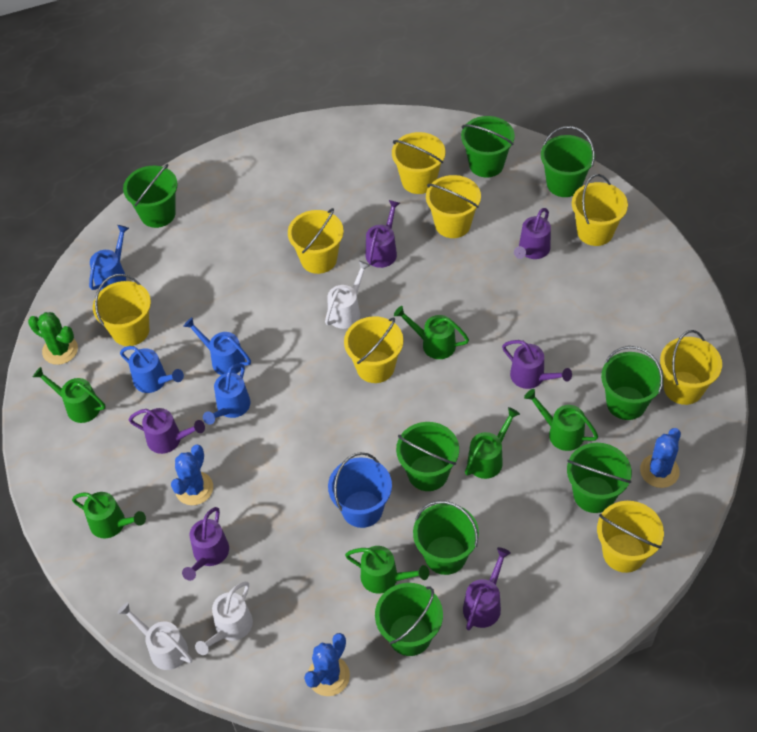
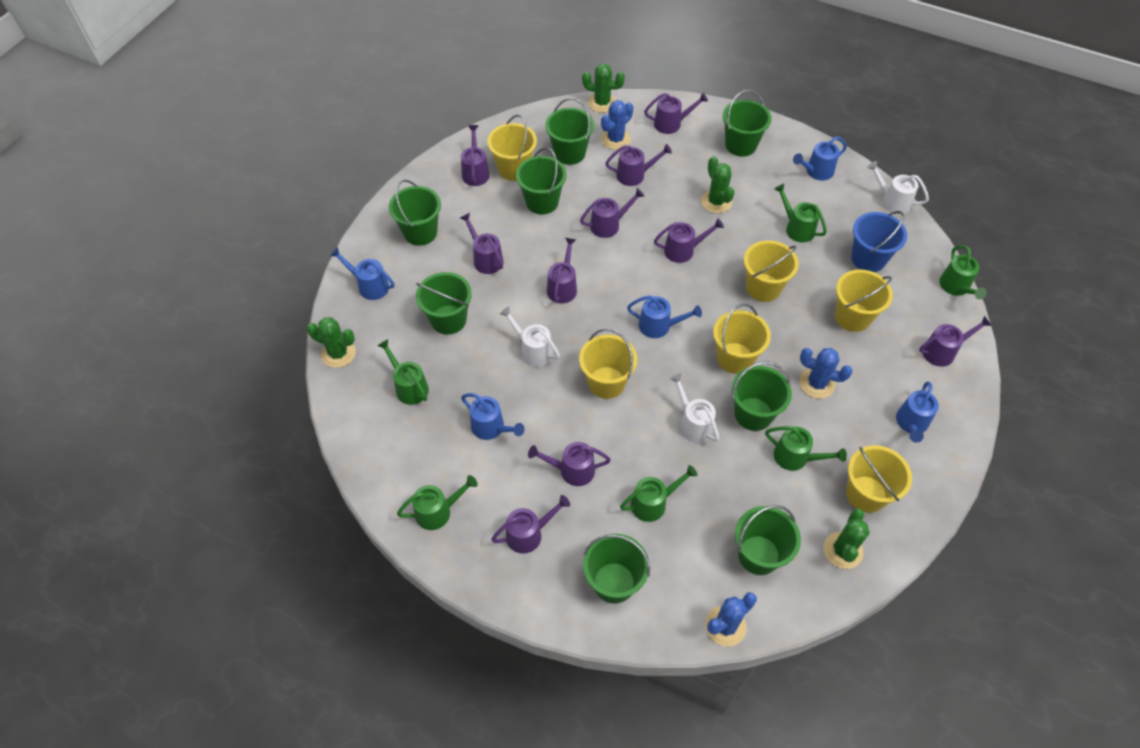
blue watering can: [89,225,129,291] [120,346,184,393] [183,317,251,375] [203,363,250,425] = 4 -> [330,247,394,300] [461,393,525,440] [627,295,702,338] [793,136,847,181] [896,381,939,443] = 5
green cactus: [28,312,78,365] = 1 -> [306,317,356,368] [582,63,625,113] [701,156,735,213] [824,508,870,569] = 4
purple watering can: [129,408,205,454] [182,507,229,581] [365,200,400,268] [463,547,511,630] [502,340,572,389] [514,208,551,259] = 6 -> [460,213,503,274] [461,125,490,186] [491,495,570,554] [528,442,611,486] [547,238,577,304] [580,188,644,238] [606,144,672,186] [644,92,708,134] [654,218,724,263] [919,316,992,367] = 10
yellow bucket: [93,274,151,346] [288,208,344,274] [344,316,404,383] [392,132,445,194] [426,175,481,238] [572,174,628,246] [597,501,664,573] [660,330,722,405] = 8 -> [487,115,537,181] [579,328,637,399] [713,304,771,374] [744,240,799,302] [835,270,893,332] [846,445,912,513] = 6

